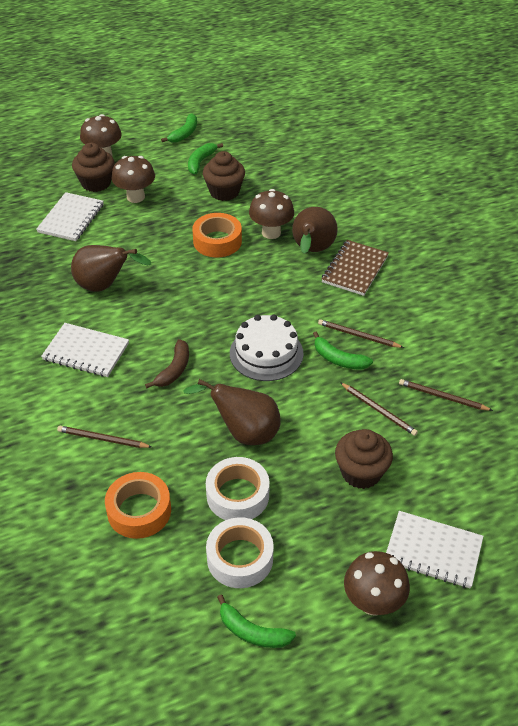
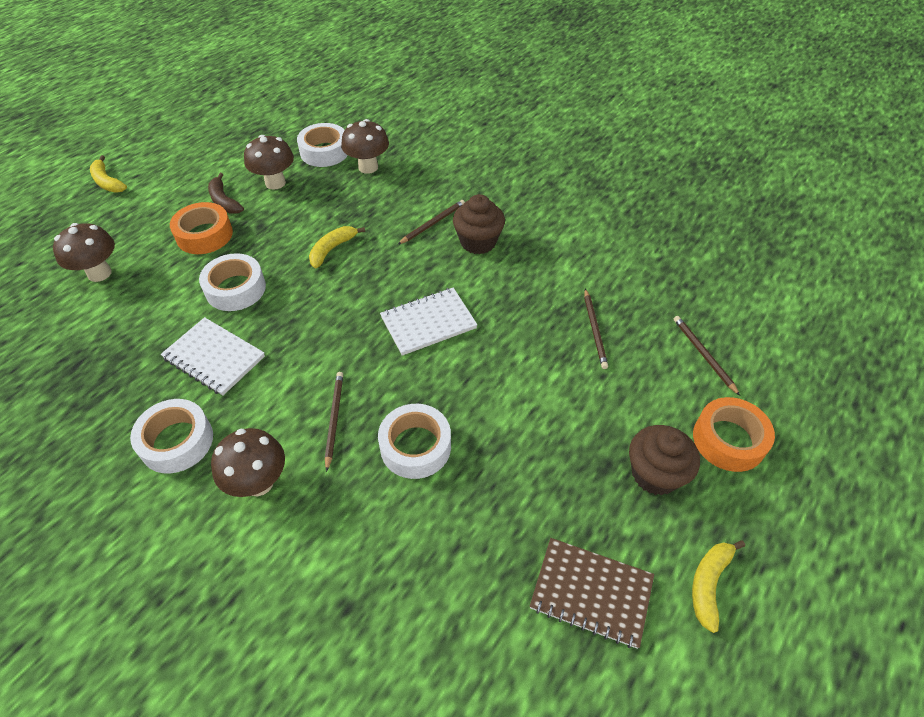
brown cupcake: [72,143,114,192] [203,151,245,201] [335,429,393,489] = 3 -> [453,194,505,254] [629,425,700,495] = 2
brown pear: [71,245,151,292] [183,379,281,445] [292,207,338,254] = 3 -> none = 0
green banana: [161,114,197,143] [188,143,223,175] [217,594,296,648] [313,332,373,370] = 4 -> none = 0
white cake: [230,314,303,381] = 1 -> none = 0
white notebook: [36,192,104,241] [41,323,129,377] [386,511,484,588] = 3 -> [161,317,265,395] [380,288,477,356] = 2
white tape: [206,457,270,520] [206,517,274,588] = 2 -> [130,399,213,473] [199,253,266,311] [297,123,348,167] [378,404,451,479] = 4
yellow banana: none = 0 -> [90,155,127,193] [309,226,365,268] [692,540,745,633] = 3

